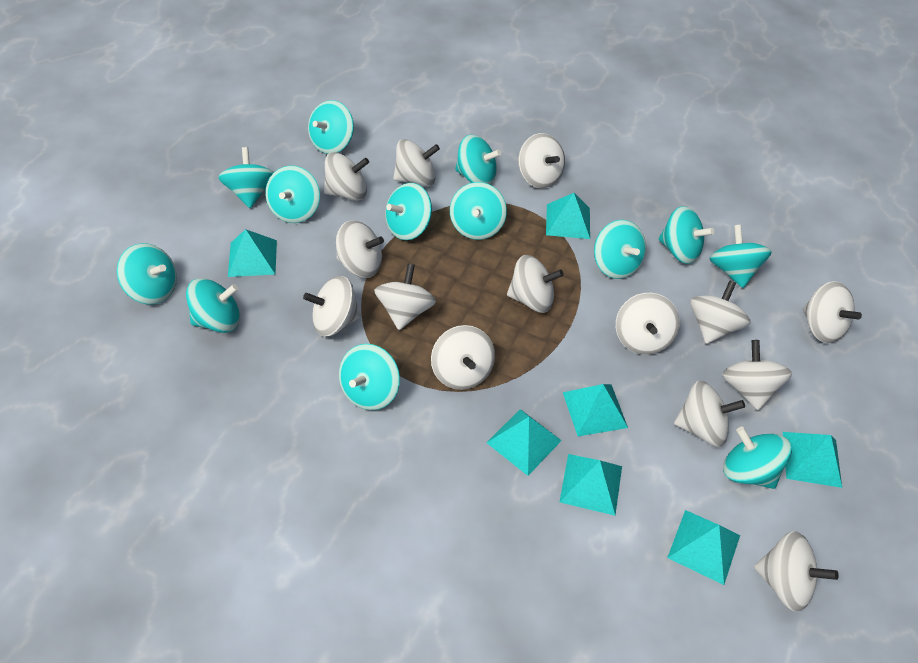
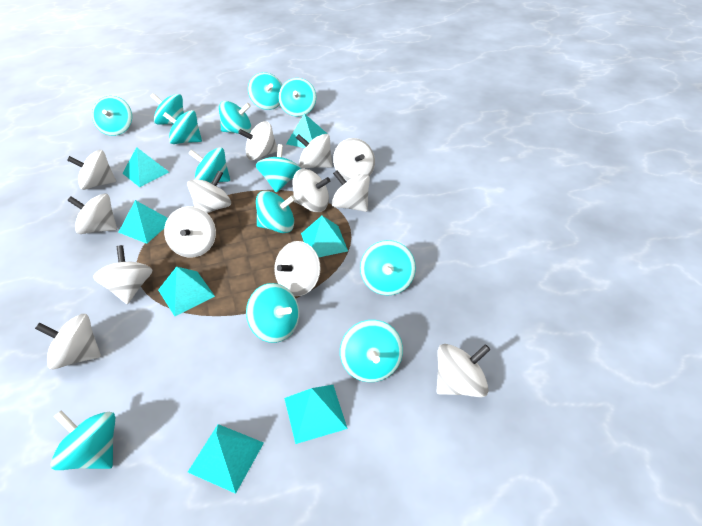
white spinning top: [303,276,361,337] [324,152,369,201] [336,220,384,278] [374,264,436,330] [393,139,440,187] [431,325,495,390] [507,255,564,313] [518,133,565,188] [616,293,680,355] [674,381,745,447] [690,280,751,344] [722,340,792,410] [754,531,839,612] [803,281,862,343] = 14 -> [35,314,101,369] [67,150,116,190] [67,193,117,234] [93,245,153,304] [164,206,216,258] [187,170,231,213] [238,121,278,161] [274,241,321,296] [292,169,330,212] [296,134,333,168] [332,170,370,212] [333,138,375,181] [437,344,491,397] = 13

